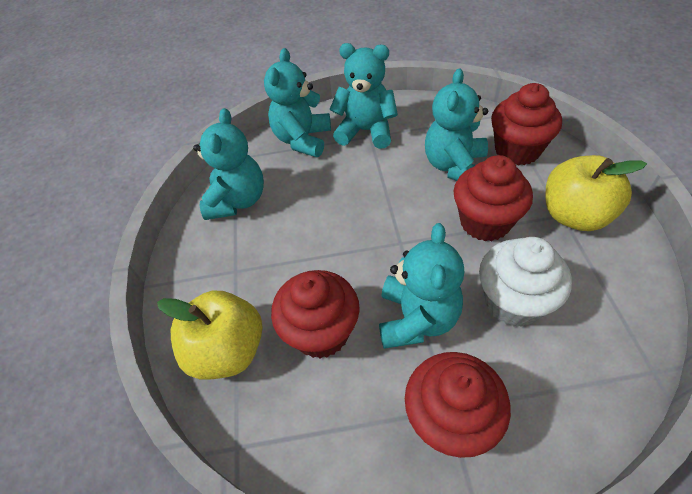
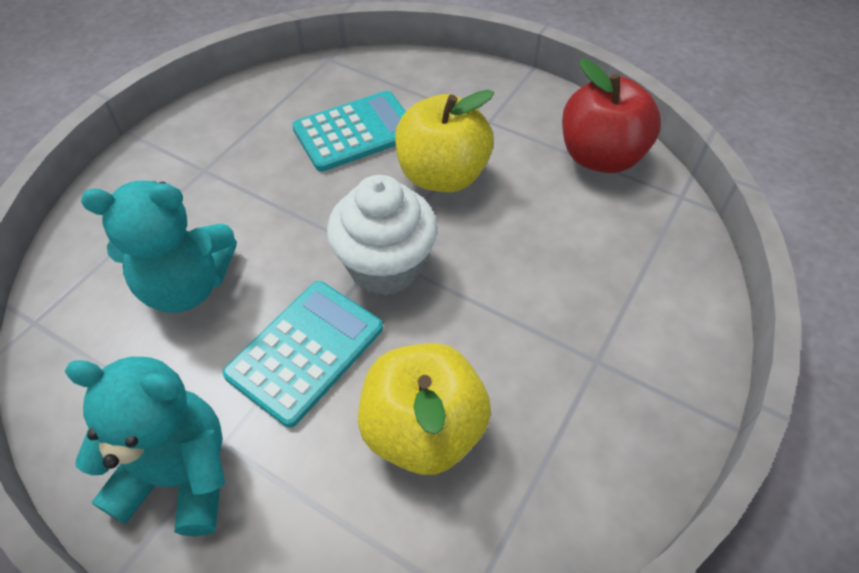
red apple: none = 0 -> [562,59,661,173] = 1
red cupcake: [271,270,360,358] [405,352,511,458] [454,155,533,241] [491,83,562,165] = 4 -> none = 0
turquoise calculator: none = 0 -> [222,281,383,428] [292,91,406,172] = 2
turquoise teddy bear: [193,108,264,220] [264,48,331,157] [329,43,398,149] [379,223,464,349] [425,68,488,181] = 5 -> [65,357,225,536] [81,181,237,313] = 2

